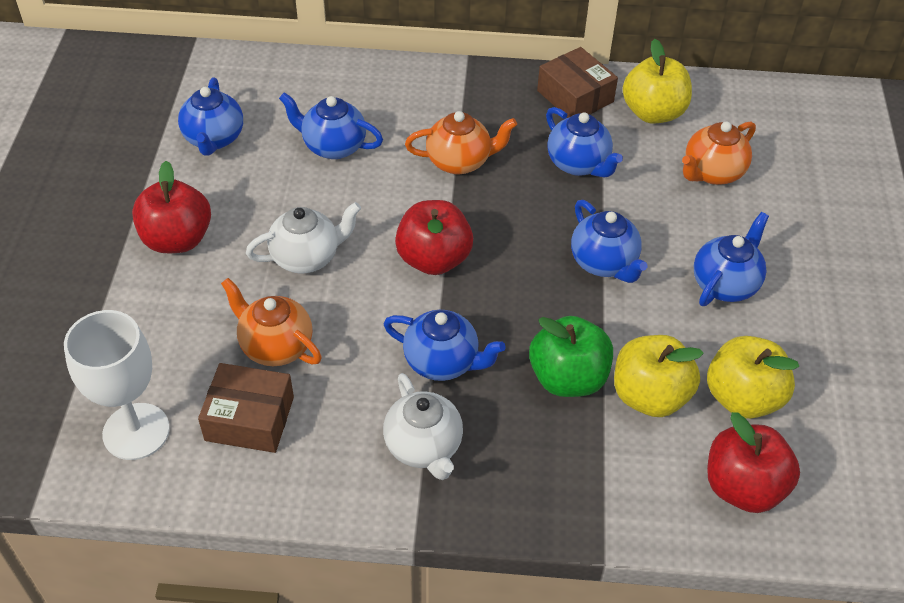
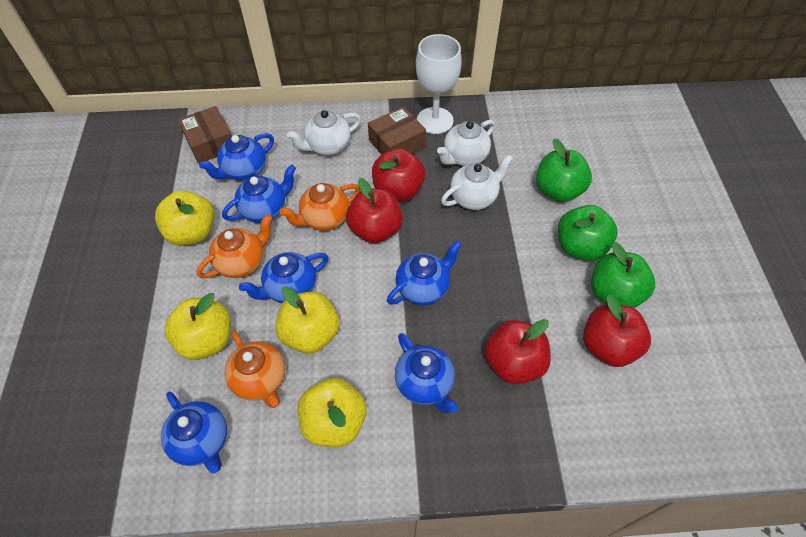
green apple: [529,316,613,397] = 1 -> [536,138,592,202] [558,205,618,261] [591,242,655,308] = 3
red apple: [132,161,211,253] [395,200,473,275] [707,412,800,513] = 3 -> [346,178,403,243] [372,149,425,201] [485,319,551,385] [583,294,651,367] = 4
white teapot: [246,202,361,273] [383,373,463,480] = 2 -> [287,110,361,155] [437,120,495,166] [441,154,513,210] = 3
yellow apple: [614,335,704,417] [623,39,692,124] [707,336,799,419] = 3 -> [155,190,215,246] [164,293,231,360] [275,286,340,354] [298,378,367,447] = 4

